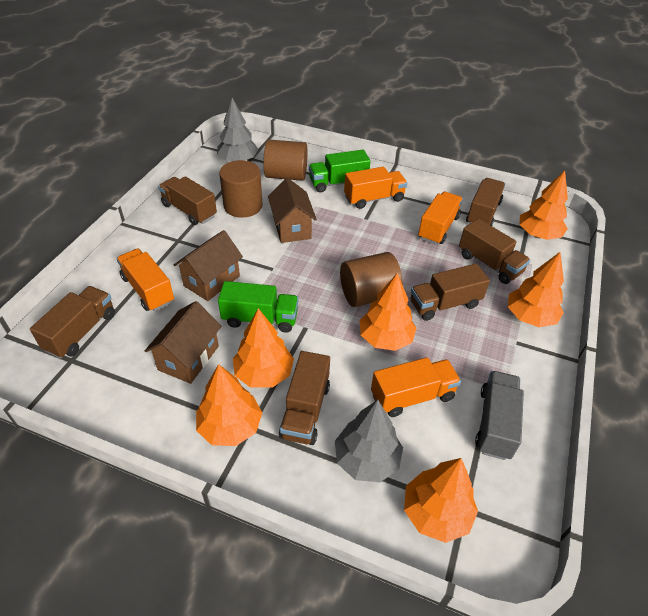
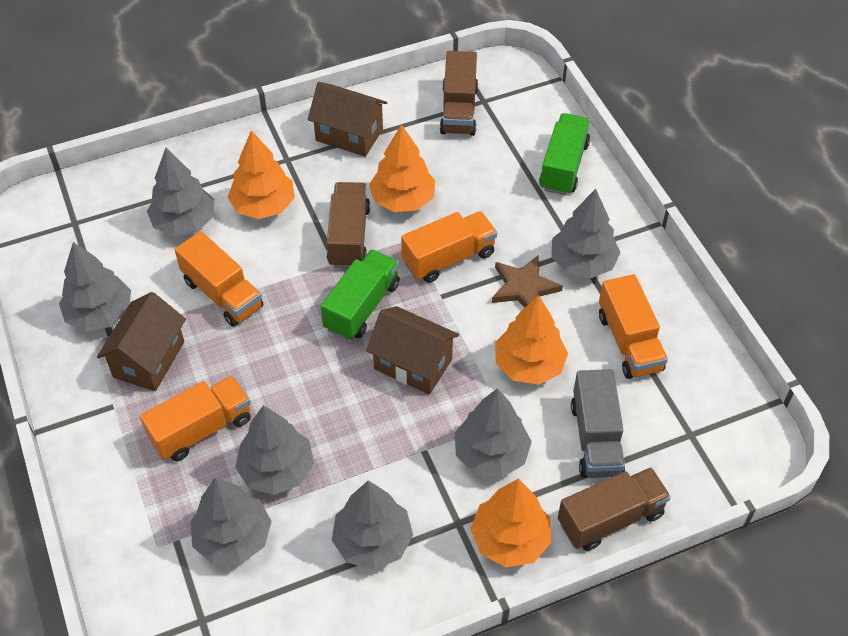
brown cylinder: [219,160,263,218] [263,140,307,181] [340,252,403,307] = 3 -> none = 0
brown star: none = 0 -> [492,256,563,308] = 1
brown truck: [30,286,115,359] [158,176,217,225] [279,351,330,445] [411,264,490,321] [459,218,530,284] [466,178,505,226] = 6 -> [327,182,370,268] [440,51,478,136] [558,467,671,551] = 3
grey tree: [217,98,258,161] [335,400,403,482] = 2 -> [59,242,131,332] [147,148,214,236] [190,477,272,564] [235,405,314,495] [332,481,413,570] [455,388,532,477] [551,189,621,278] = 7
orange tree: [196,364,262,446] [233,308,294,388] [360,273,417,351] [404,458,478,543] [508,252,564,327] [519,171,568,240] = 6 -> [227,130,295,219] [369,124,435,212] [470,478,551,567] [495,295,568,385] = 4

